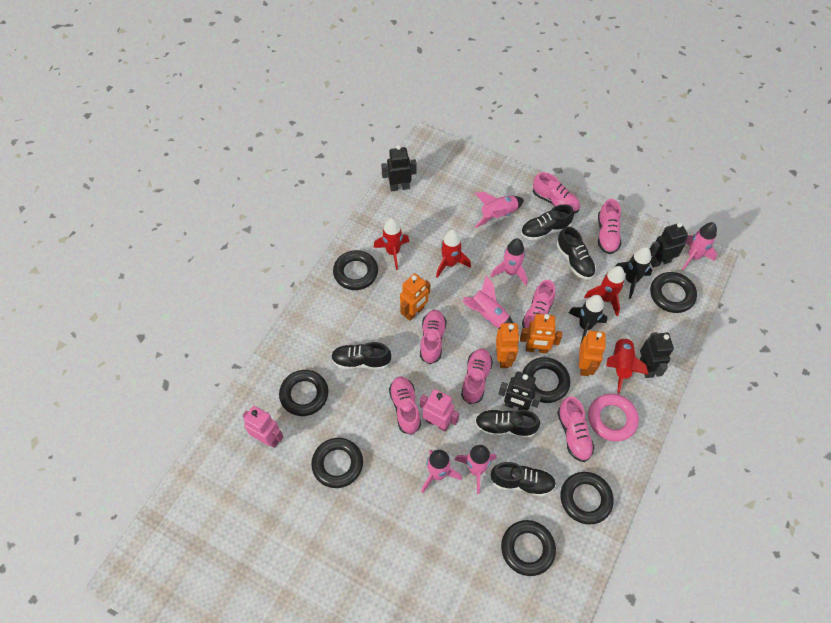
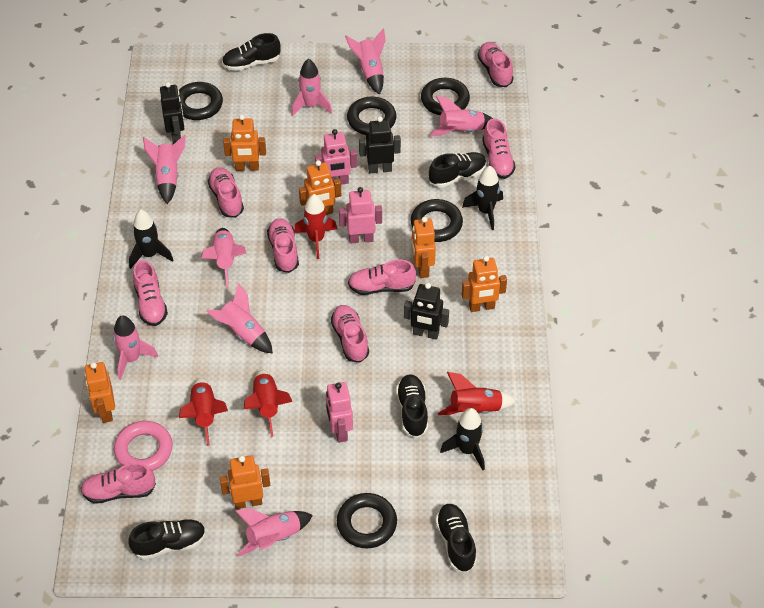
black ring: [279,370,328,416] [311,438,363,488] [333,250,378,290] [501,520,556,576] [522,357,570,403] [560,472,614,525] [650,272,697,313] = 7 -> [179,82,223,120] [337,493,397,549] [347,97,397,135] [411,199,463,242] [421,78,470,115] = 5
black robot: [381,145,417,192] [499,371,542,410] [640,332,674,378] [650,223,688,268] = 4 -> [160,82,184,144] [359,116,401,173] [404,283,449,340] = 3
black rocket: [569,295,607,345] [615,247,652,299] = 2 -> [129,210,173,269] [440,408,485,470] [462,166,503,230] = 3
orange robot: [400,273,430,321] [496,323,520,368] [520,314,562,353] [579,331,606,376] = 4 -> [84,362,115,423] [220,455,270,509] [223,115,266,171] [299,160,341,215] [412,217,436,278] [462,256,507,312] = 6
pink robot: [243,406,283,448] [420,389,459,432] = 2 -> [315,129,357,185] [326,382,353,443] [339,187,382,243] = 3
pink rocket: [421,450,462,493] [454,445,497,494] [462,276,513,329] [475,192,524,228] [490,238,527,285] [682,222,717,270] = 6 -> [113,315,158,380] [143,135,186,204] [201,228,247,287] [206,283,273,354] [235,508,313,557] [291,59,332,116] [345,28,386,95] [429,96,493,136] = 8
pink shoe: [389,377,421,435] [420,310,447,364] [461,348,493,404] [522,280,555,328] [533,172,580,214] [557,397,595,462] [598,199,621,254] = 7 -> [80,463,156,504] [133,260,168,326] [208,167,244,218] [267,218,299,273] [331,305,369,363] [348,259,416,295] [477,42,513,87] [482,118,516,179] = 8

